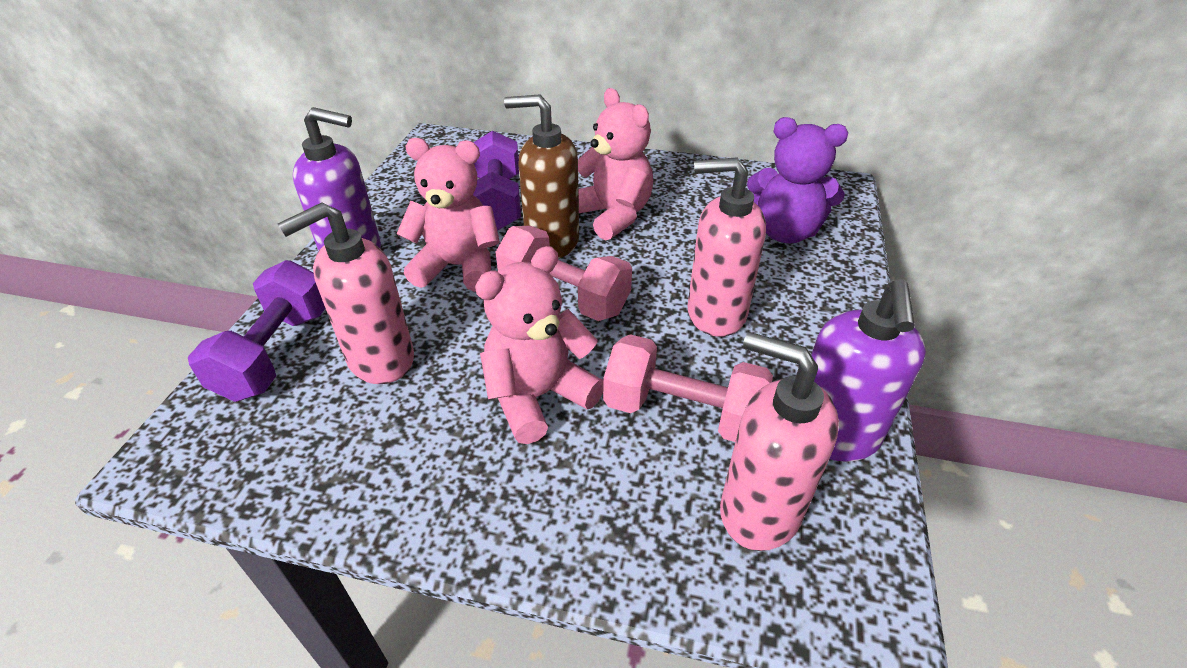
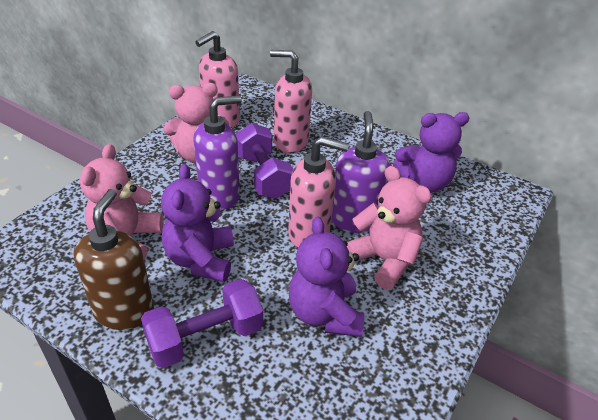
pink dumbbell: [495,226,632,321] [603,334,773,442] = 2 -> none = 0
purple teddy bear: [747,117,848,243] = 1 -> [161,164,234,282] [289,216,364,337] [393,112,469,193] = 3

